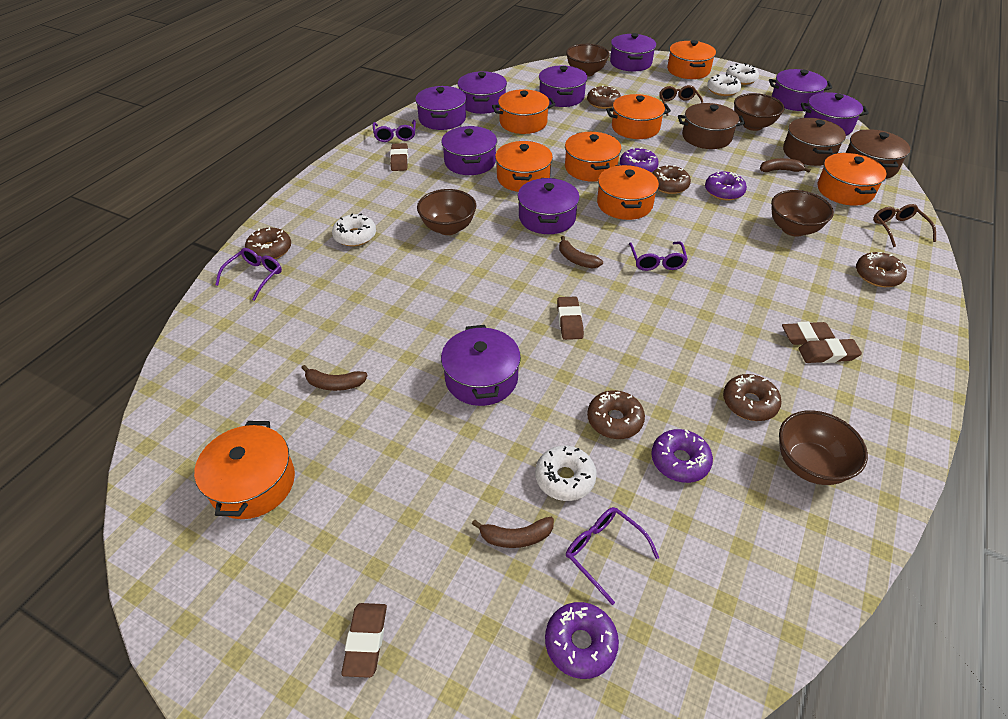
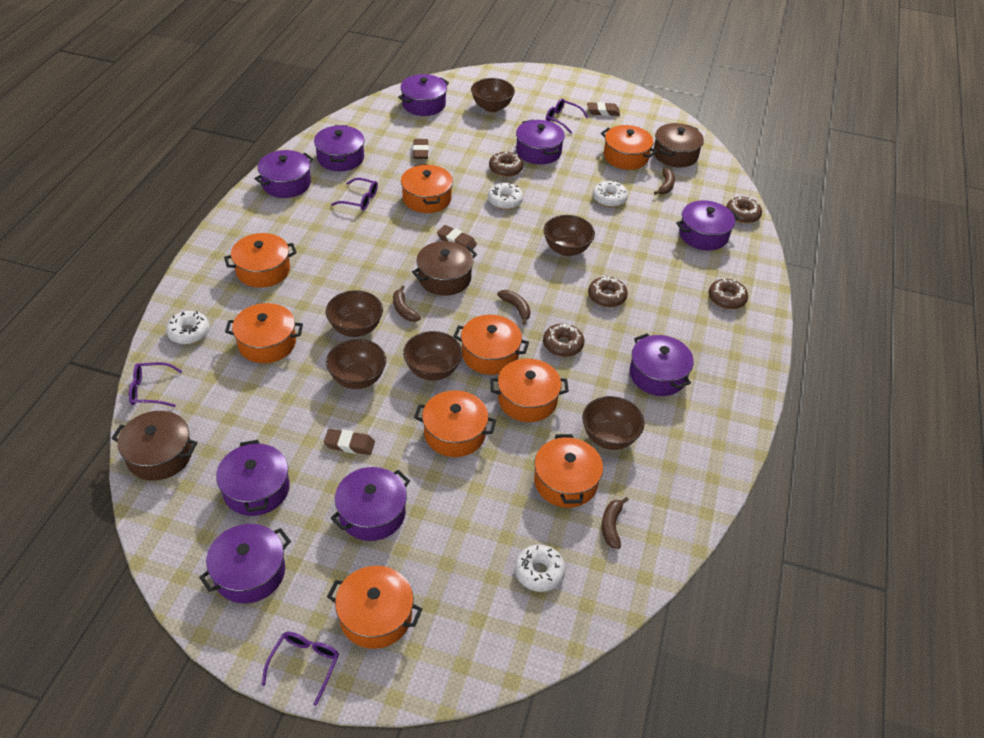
brown bowl: [417,189,476,235] [566,44,610,77] [734,93,784,131] [771,190,834,237] [779,410,868,485] = 5 -> [326,290,383,337] [326,339,386,389] [403,331,463,380] [471,78,515,112] [544,215,595,256] [582,396,645,450] = 6
brown donut: [245,227,291,260] [587,85,621,109] [587,390,645,439] [652,165,691,194] [723,374,782,421] [856,252,907,287] = 6 -> [489,151,523,177] [543,323,584,357] [588,276,628,307] [709,278,748,309] [726,196,762,223] = 5
brown eraser: [341,603,387,678] [390,143,408,171] [557,296,584,340] [782,322,835,345] [799,338,862,363] = 5 -> [324,429,375,455] [413,139,429,159] [437,225,477,249] [587,102,620,116] = 4
brown glasses: [659,85,703,116] [873,204,936,247] = 2 -> none = 0
orange pot: [194,421,295,519] [492,89,556,134] [495,141,553,192] [565,132,621,182] [597,165,659,220] [606,94,671,139] [667,40,716,79] [817,153,887,206] = 8 -> [224,233,297,288] [225,303,303,363] [327,566,422,649] [401,164,453,213] [414,390,496,457] [453,315,529,375] [490,358,569,422] [534,434,603,508] [601,125,657,170] = 9
purple donut: [545,602,619,679] [620,147,659,173] [651,429,713,483] [705,171,747,200] = 4 -> none = 0

